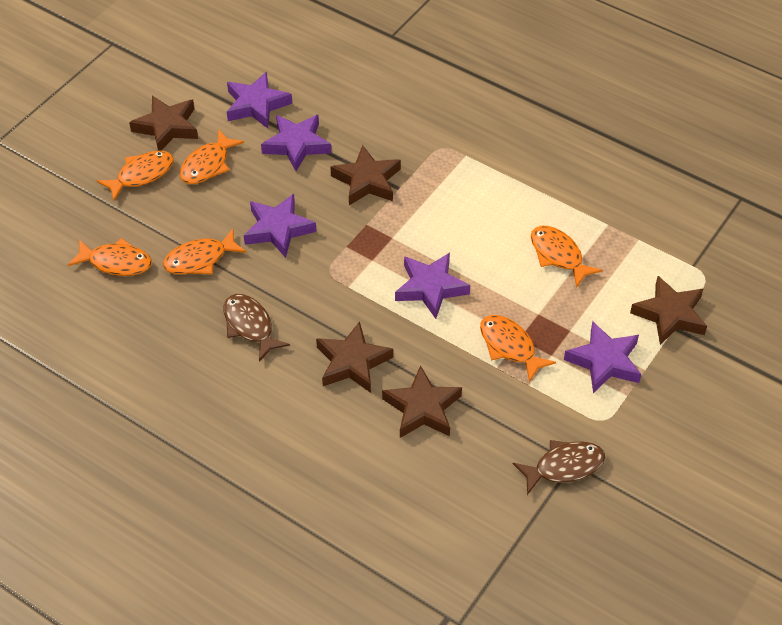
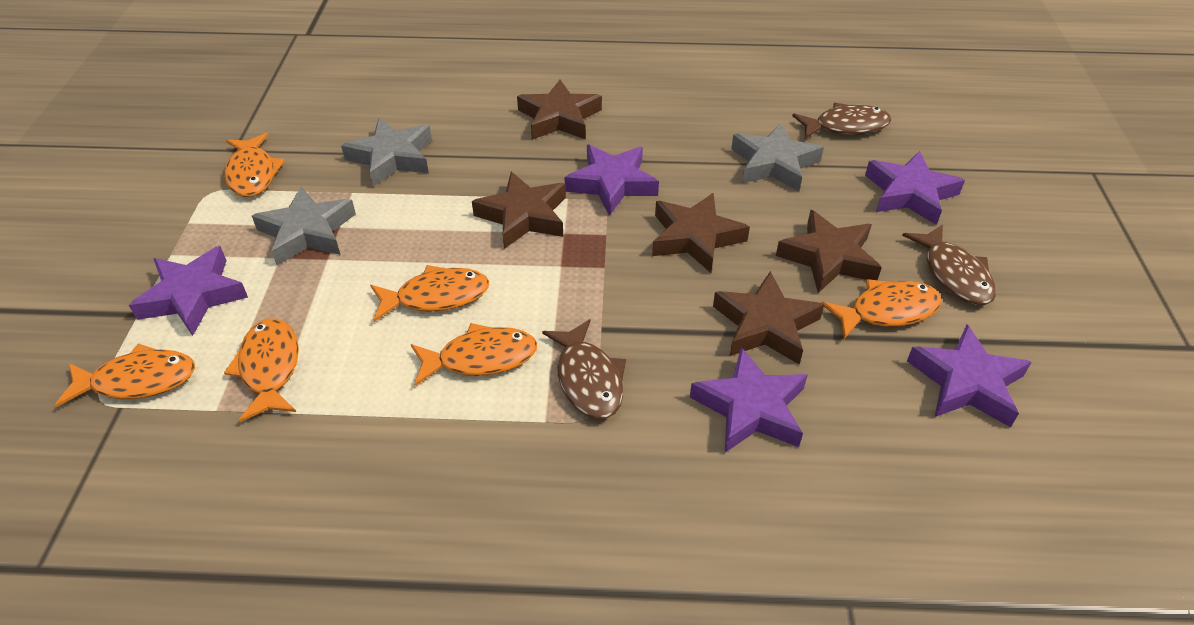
brown fish: [224,294,290,362] [513,440,605,495] = 2 -> [542,319,626,419] [792,103,891,139] [902,225,996,305] = 3
grey star: none = 0 -> [252,186,356,265] [341,118,432,187] [731,123,824,191] = 3

